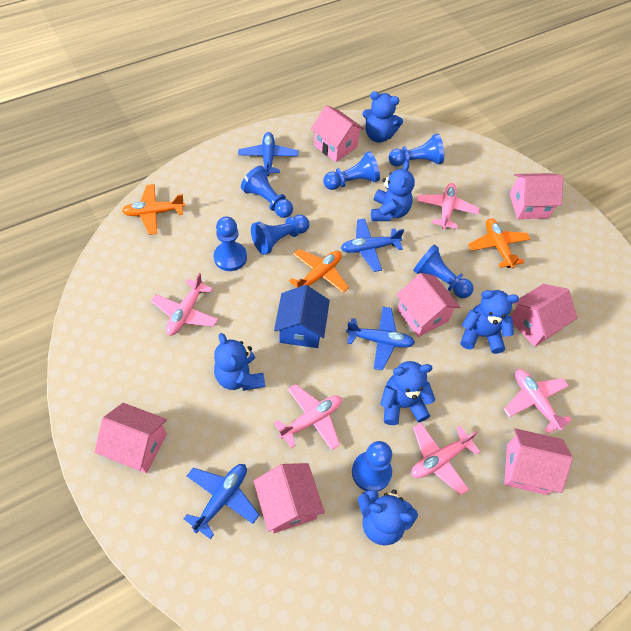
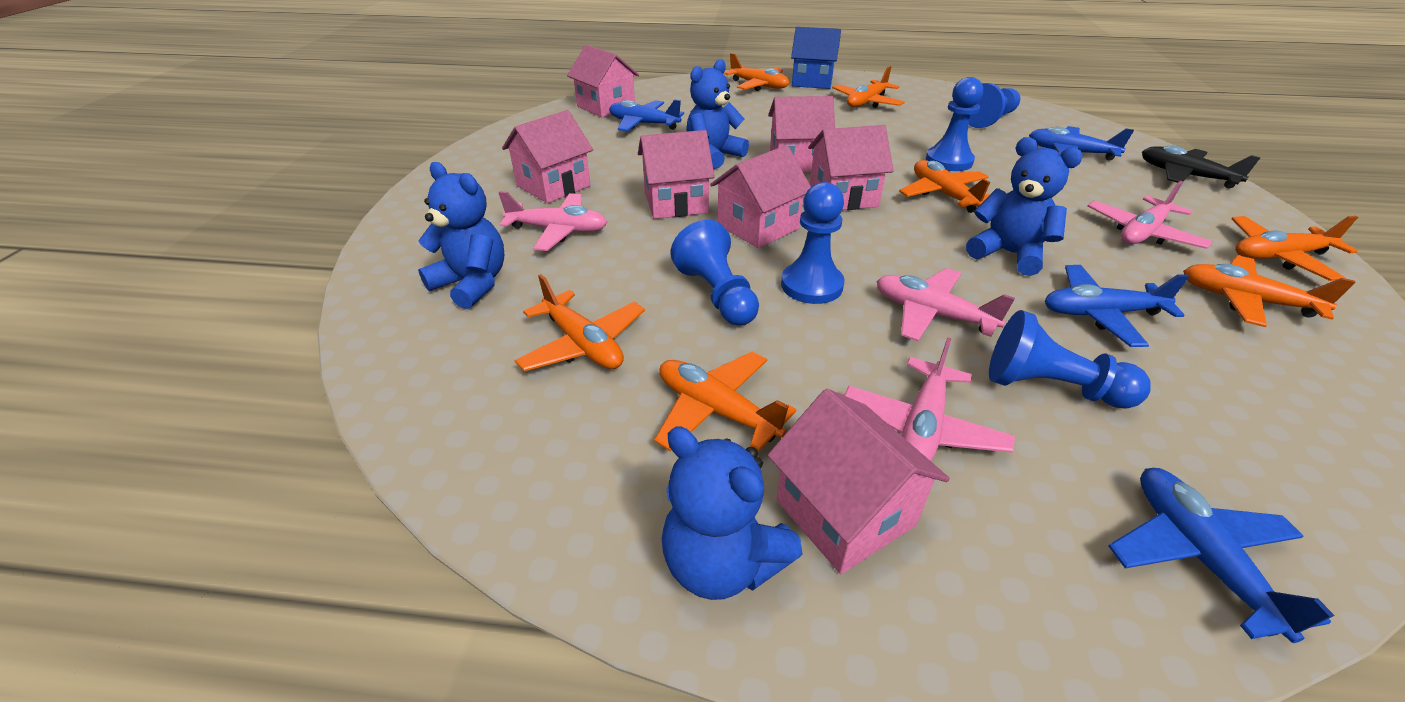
black plane: none = 0 -> [1142,145,1261,188] = 1
blue pawn: [214,216,247,271] [241,166,293,218] [251,215,309,255] [323,151,380,190] [352,441,392,492] [389,134,444,167] [413,244,474,298] = 7 -> [670,220,759,326] [781,182,844,304] [926,77,983,171] [969,83,1020,128] [989,310,1151,409] = 5
blue teddy bear: [214,333,265,391] [358,490,418,546] [362,91,403,143] [371,161,415,221] [380,361,435,425] [461,290,519,354] = 6 -> [418,162,504,309] [662,427,803,600] [686,59,749,169] [966,137,1083,276] = 4
orange plane: [122,184,185,235] [289,249,349,293] [468,218,530,269] = 3 -> [514,274,645,371] [654,352,796,452] [724,53,789,91] [832,66,905,108] [899,160,990,213] [1183,255,1356,327] [1231,216,1358,281] = 7
pink plane: [151,273,218,335] [274,384,342,450] [411,423,480,495] [417,183,480,229] [504,369,572,434] = 5 -> [498,191,607,251] [844,337,1015,461] [876,268,1015,341] [1088,181,1213,249] = 4

